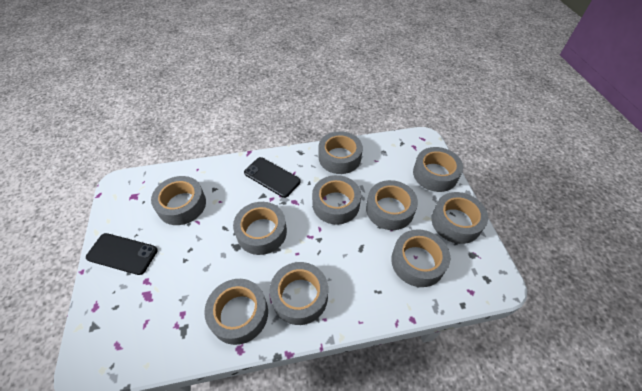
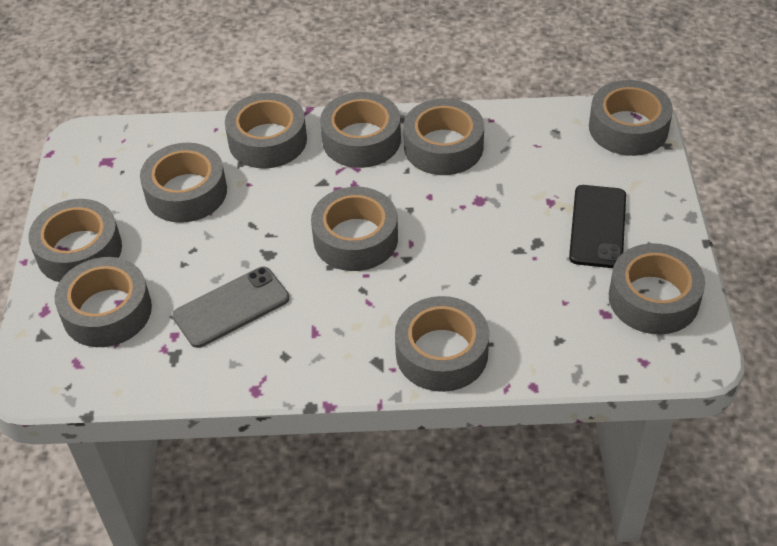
black phone: [86,233,158,275] [244,157,301,198] = 2 -> [569,185,626,268] = 1
grey phone: none = 0 -> [173,267,289,348] = 1

